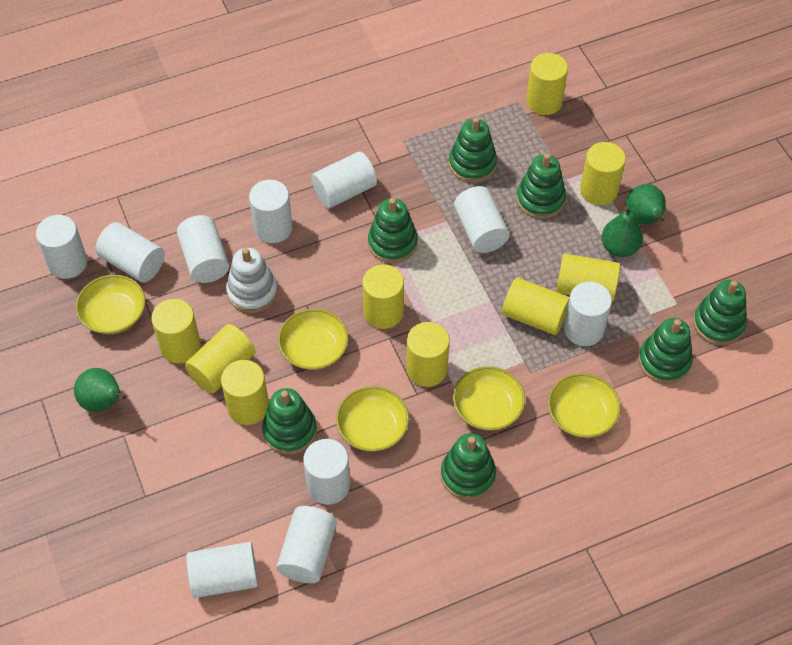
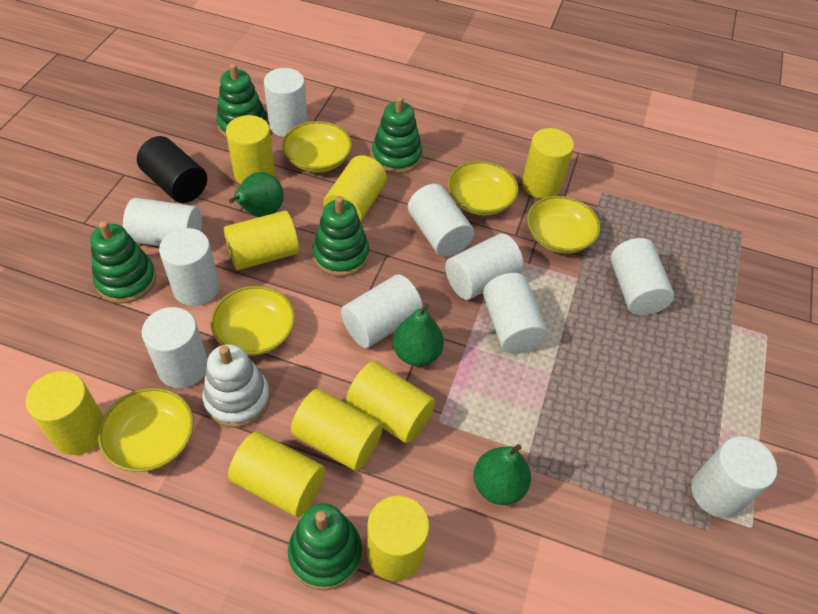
black cylinder: none = 0 -> [137,136,207,203] = 1
green stacking toy: [262,388,317,454] [368,198,418,263] [441,433,496,500] [449,117,497,183] [517,153,566,219] [638,318,693,384] [693,280,747,345] = 7 -> [90,221,156,303] [216,63,267,138] [288,503,362,591] [313,196,369,277] [372,96,422,174] = 5

